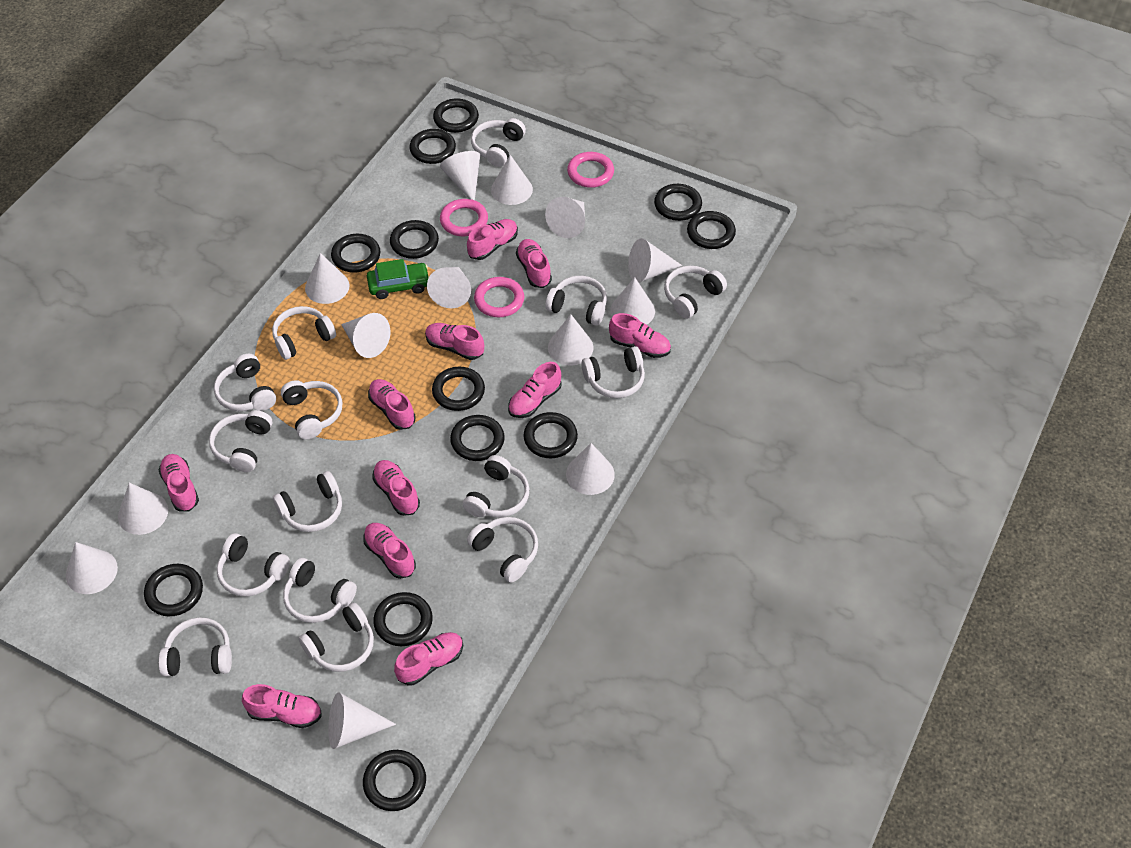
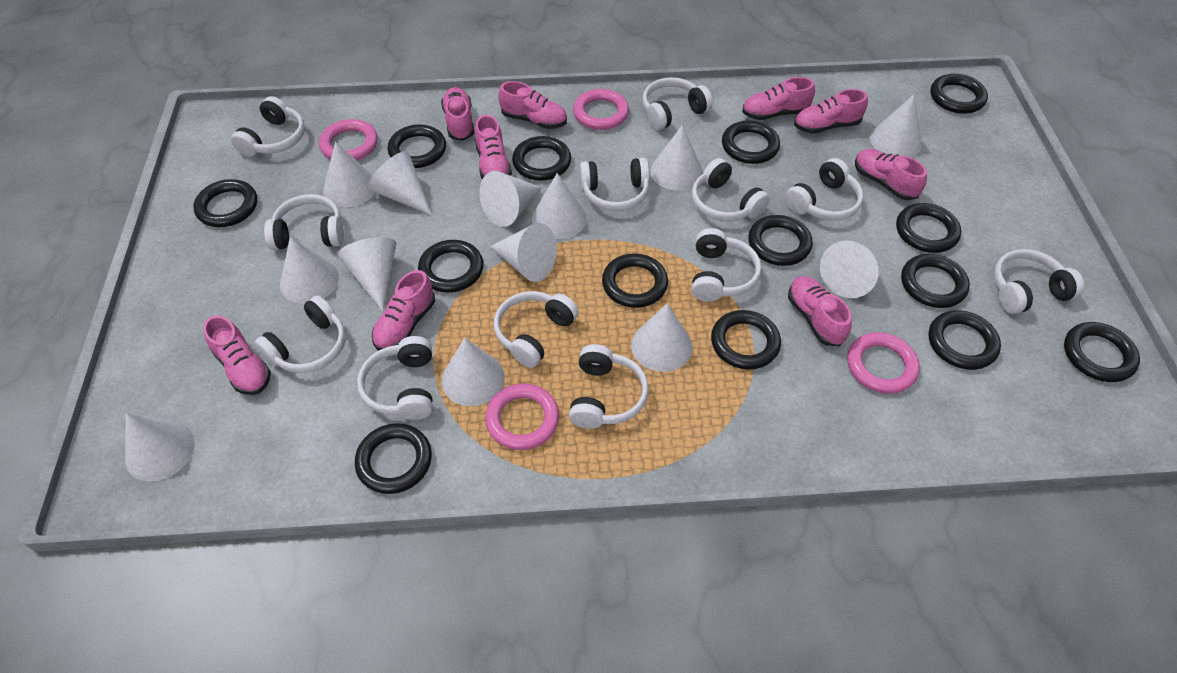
black ring: [144,564,203,617] [331,234,380,273] [363,750,426,811] [373,592,433,646] [390,220,439,259] [410,129,456,164] [432,367,485,411] [433,98,479,133] [450,415,505,461] [523,412,578,458] [654,184,702,221] [687,211,736,249] = 12 -> [194,179,257,227] [355,423,432,494] [388,124,446,168] [418,240,483,293] [512,136,571,181] [602,253,668,308] [711,310,781,369] [722,120,780,164] [748,215,813,266] [896,203,961,253] [901,254,970,308] [929,310,1001,370] [931,74,988,114] [1064,322,1140,382] = 14
green car: [367,259,429,299] = 1 -> none = 0
pink ring: [440,199,488,236] [474,277,524,317] [567,152,614,188] = 3 -> [319,119,378,161] [485,384,559,450] [573,89,629,130] [847,332,920,394] = 4
pink shoe: [159,454,199,511] [242,684,322,728] [363,523,416,579] [368,379,415,430] [372,460,420,516] [394,632,463,685] [425,323,484,360] [467,219,518,260] [508,362,562,418] [516,239,552,288] [609,313,671,358] = 11 -> [203,315,271,395] [372,270,435,351] [441,87,474,141] [475,115,512,179] [498,81,567,129] [742,77,815,120] [788,276,852,346] [794,89,868,134] [855,149,927,200] = 9
white headphones: [158,617,232,677] [209,410,272,472] [214,354,276,411] [217,533,290,596] [272,306,336,360] [273,471,342,532] [281,380,343,440] [283,558,357,623] [299,602,374,672] [463,455,529,517] [467,517,538,583] [471,118,526,167] [545,276,607,326] [581,346,645,398] [664,265,727,319] = 15 -> [231,96,305,157] [254,295,346,373] [264,194,344,250] [357,336,433,420] [494,291,579,368] [569,344,648,429] [580,158,650,211] [642,77,713,130] [691,228,761,302] [692,158,770,222] [785,158,863,221] [993,249,1084,314] = 12

